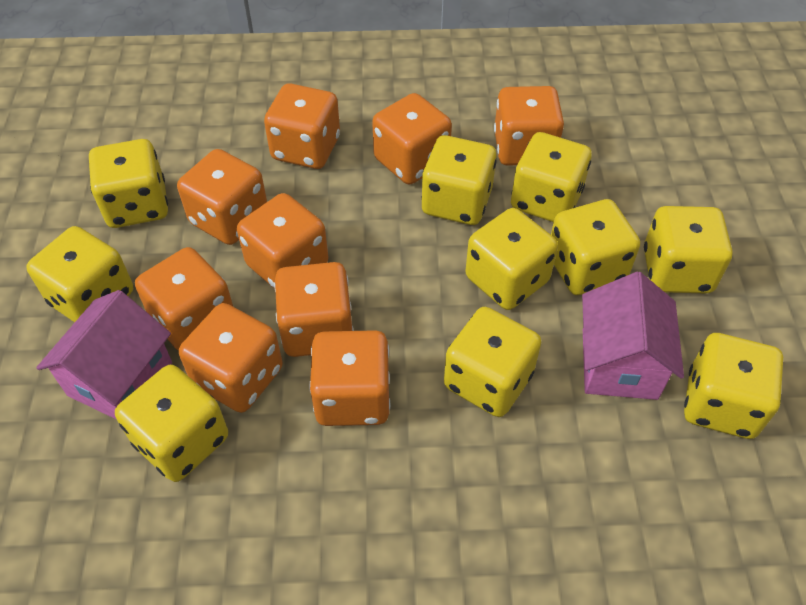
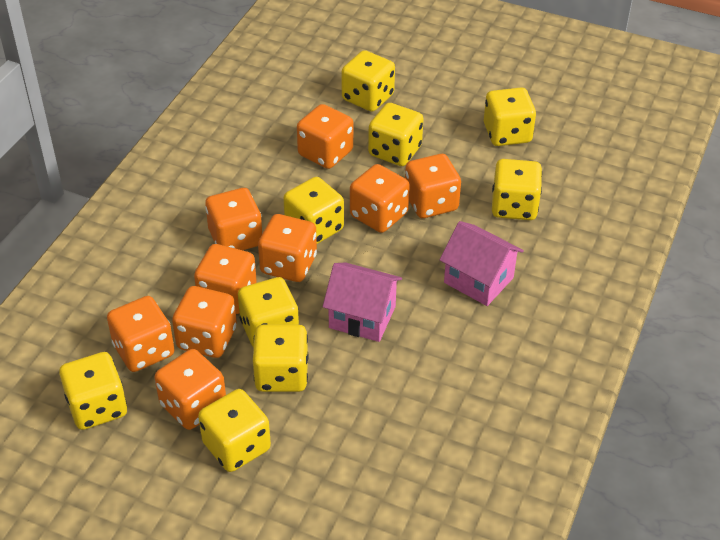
yellow dice: [26,226,133,322] [89,139,168,228] [115,365,228,482] [421,135,497,225] [444,307,542,417] [465,208,558,310] [511,132,592,222] [551,199,640,295] [644,206,732,294] [684,333,783,439] = 10 -> [59,352,127,430] [198,389,271,472] [238,277,299,348] [253,325,309,392] [283,177,344,244] [342,50,395,112] [368,103,424,166] [484,88,536,146] [492,159,542,220] = 9

